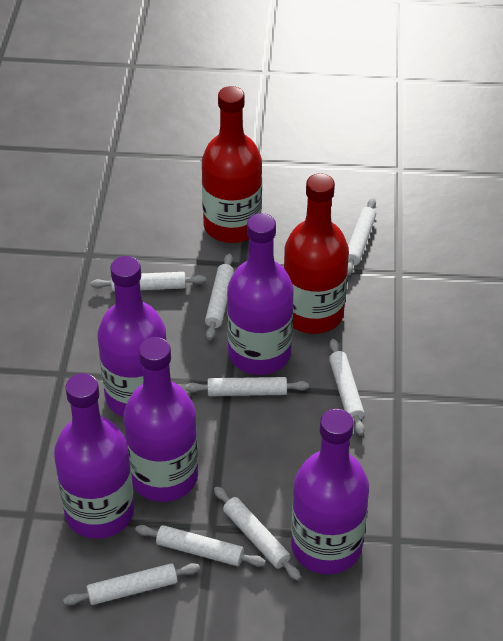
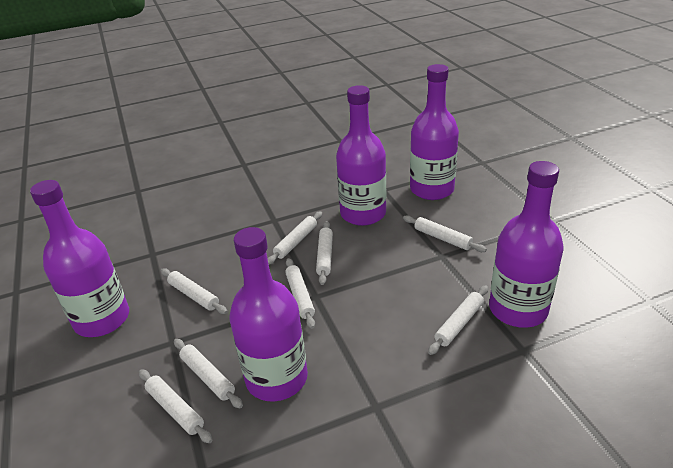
red bottle: [202,86,262,243] [283,173,349,334] = 2 -> none = 0

